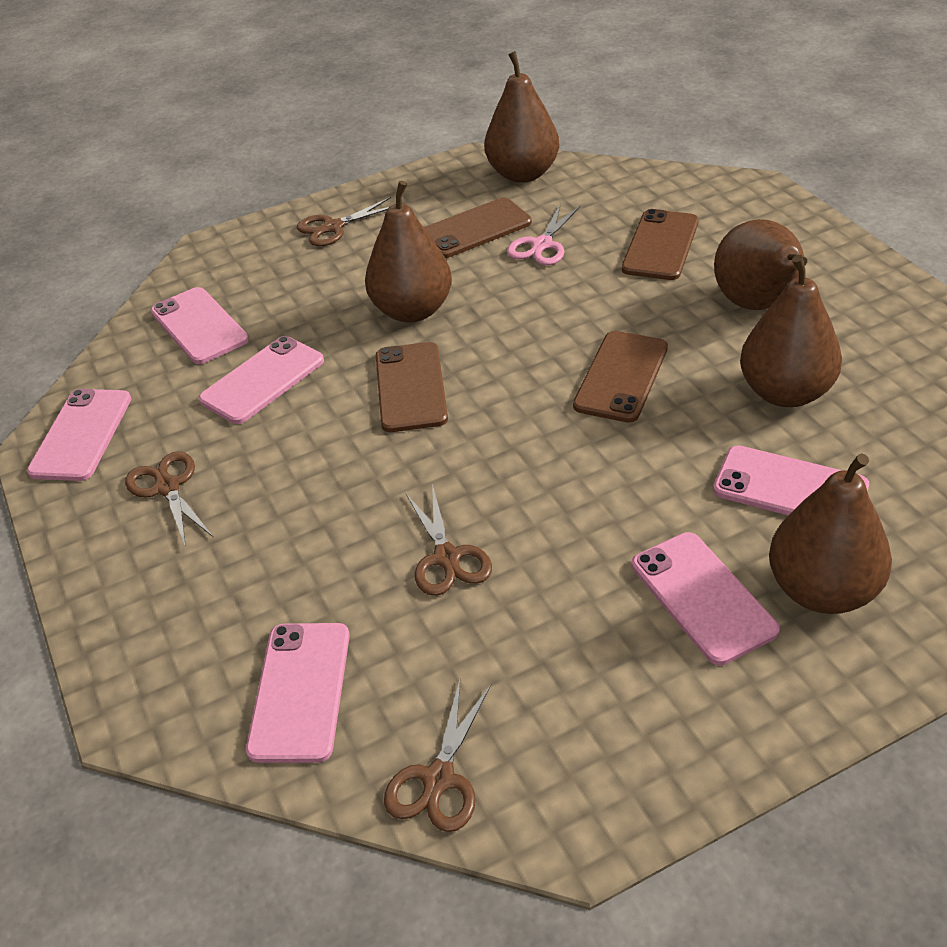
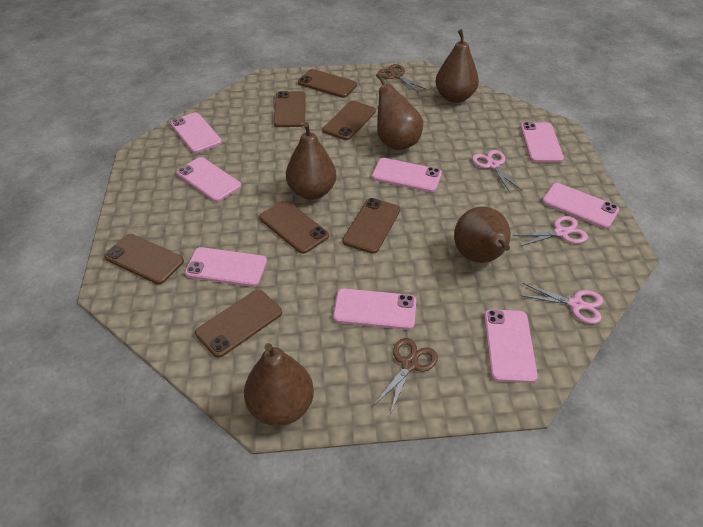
brown phone: [376,342,448,432] [424,198,532,258] [573,331,668,423] [622,209,699,280] = 4 -> [104,234,184,284] [195,290,282,358] [259,201,329,254] [274,91,306,127] [298,69,357,98] [323,101,376,140] [343,198,400,254] = 7
brown scissors: [125,451,213,547] [297,197,391,246] [384,680,492,832] [406,484,492,596] = 4 -> [374,338,438,414] [378,64,427,92] = 2
pink phone: [27,389,131,481] [151,287,249,364] [199,336,324,424] [246,623,350,763] [632,532,780,665] [713,445,869,516] = 6 -> [170,112,222,153] [176,157,241,202] [185,247,267,287] [333,288,416,330] [372,158,442,192] [484,309,538,383] [520,122,564,162] [542,183,619,229] = 8
pink scissors: [507,203,581,265] = 1 -> [472,150,522,193] [513,216,588,247] [520,283,603,324] = 3

